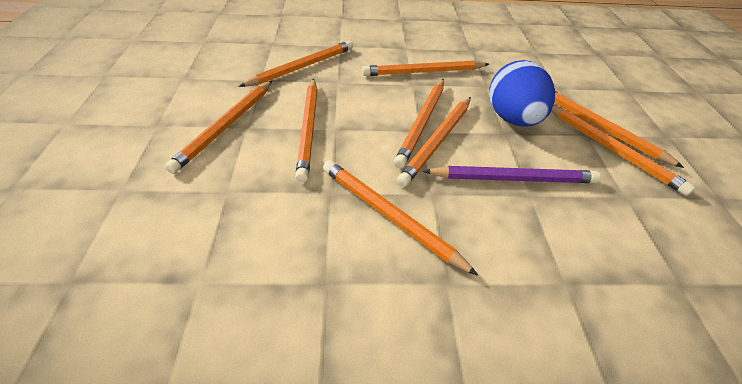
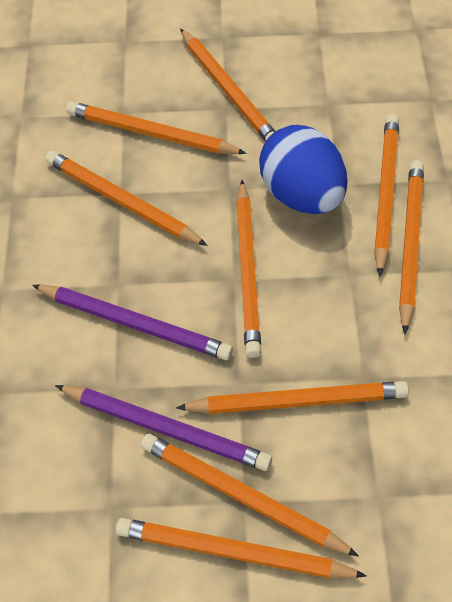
purple pencil: [423,166,601,183] = 1 -> [32,285,233,360] [55,385,272,471] = 2

